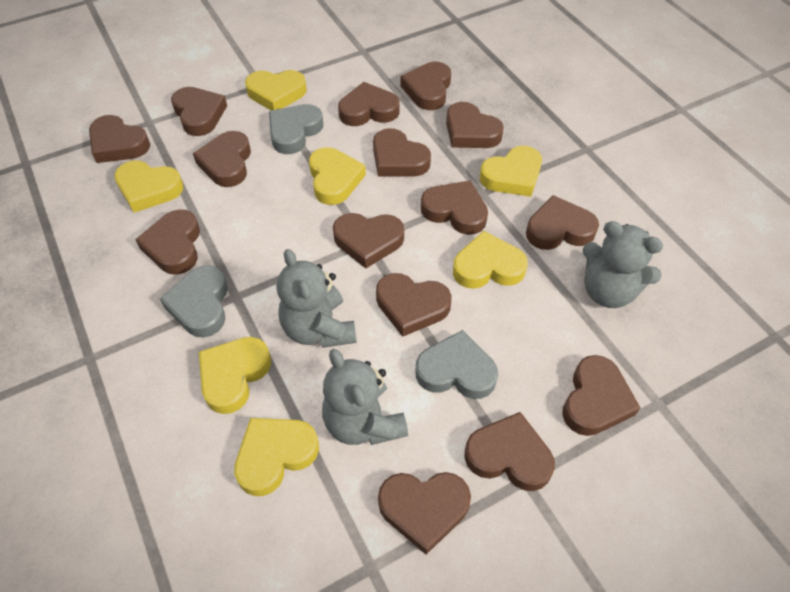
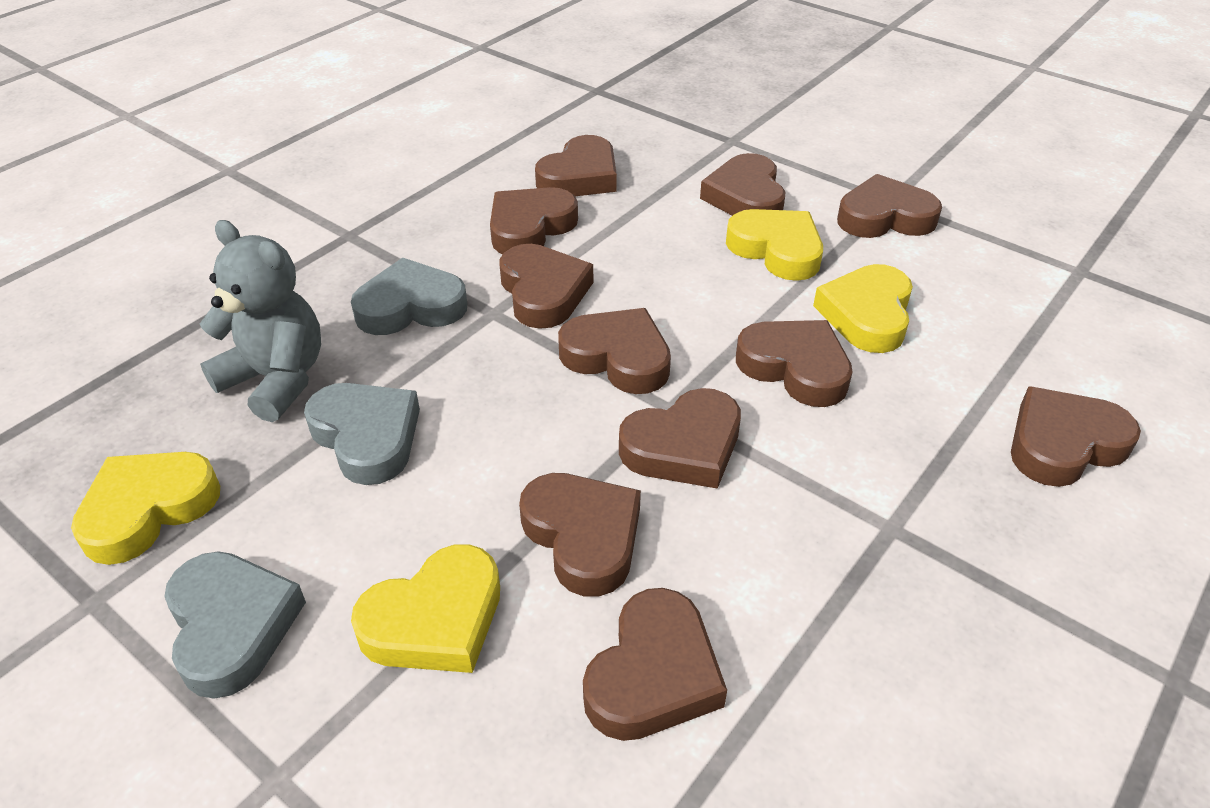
brown heart: [89,115,150,163] [135,209,200,275] [171,87,227,136] [193,131,251,187] [333,213,404,268] [338,82,399,126] [373,128,431,177] [376,273,452,337] [378,472,471,555] [400,62,451,110] [421,180,488,235] [446,102,504,148] [464,412,555,491] [526,195,599,250] [562,355,640,436] = 15 -> [490,187,578,254] [499,244,593,329] [519,473,641,597] [535,135,617,196] [558,308,671,394] [583,588,727,741] [619,388,741,489] [700,153,785,216] [736,320,853,407] [837,174,942,238] [1011,386,1141,487] = 11
grey teddy bear: [277,249,357,348] [322,349,408,445] [582,221,663,308] = 3 -> [200,220,321,422] = 1
yellow heart: [114,161,184,213] [199,337,271,414] [234,418,319,496] [245,70,307,111] [309,147,366,205] [453,231,528,289] [480,146,542,197] = 7 -> [71,452,220,565] [351,544,500,673] [726,209,823,281] [813,264,913,353] = 4

